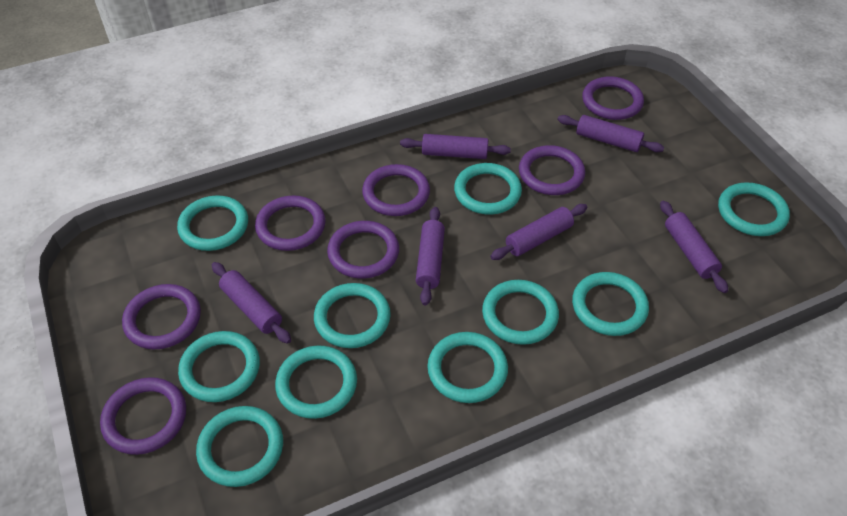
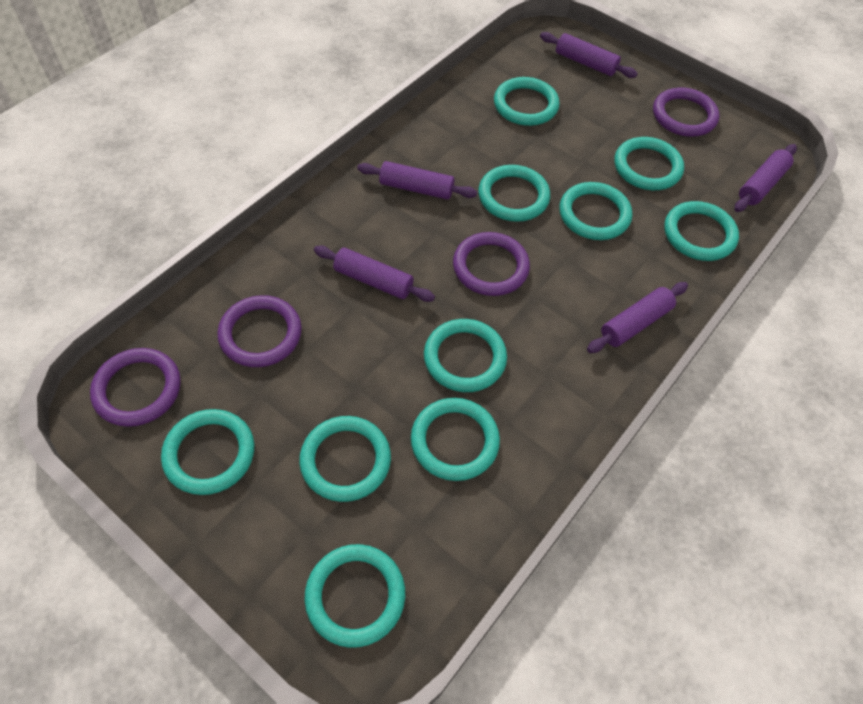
purple ring: [100,377,186,455] [122,284,201,349] [255,195,325,251] [327,221,399,279] [362,164,430,216] [519,145,585,195] [582,76,644,120] = 7 -> [90,348,181,427] [217,295,302,367] [453,232,530,296] [653,88,720,137] = 4
purple rolling pin: [212,262,291,344] [400,134,511,159] [416,207,445,306] [490,204,587,260] [557,115,664,152] [660,201,729,293] = 6 -> [314,246,435,302] [357,161,477,200] [540,32,638,78] [587,282,688,353] [735,144,797,212] = 5

